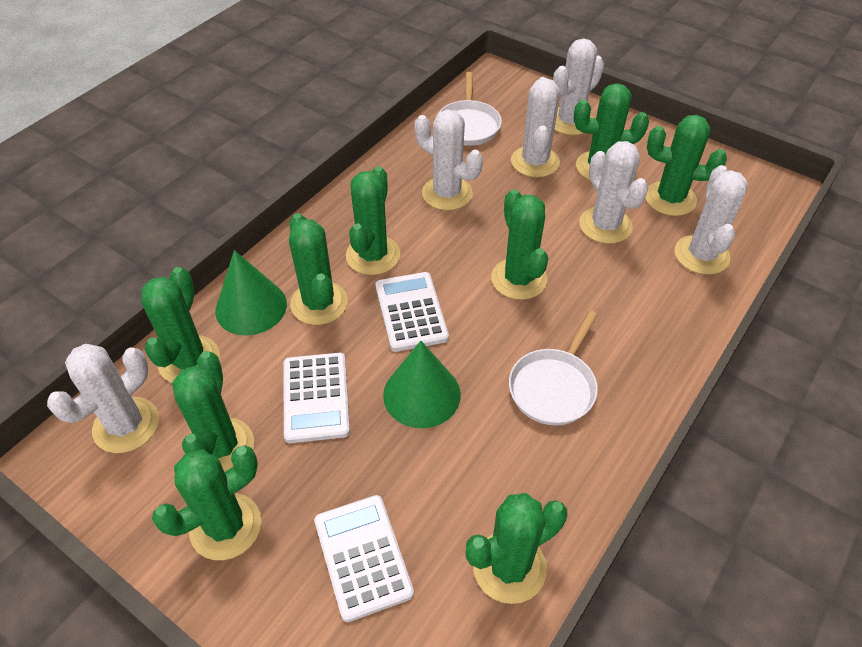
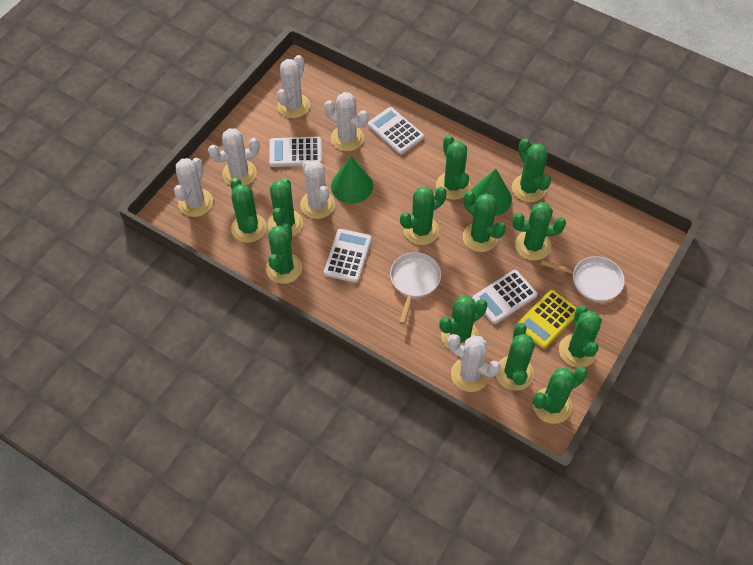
green cactus: [141,267,220,383] [152,446,261,560] [172,351,254,472] [289,213,348,325] [346,166,400,275] [465,493,567,604] [491,189,548,300] [574,83,649,181] [645,115,727,216] = 9 -> [230,178,267,243] [266,223,302,284] [268,178,303,237] [400,187,447,245] [436,135,470,200] [439,295,487,349] [463,191,506,252] [496,323,535,391] [512,138,551,202] [512,202,566,261] [533,366,588,424] [559,305,602,368] = 12
white calculator: [284,353,350,443] [314,495,414,622] [375,272,449,352] = 3 -> [269,137,322,167] [324,229,372,283] [367,107,424,155] [472,270,537,324] = 4
yellow calculator: none = 0 -> [517,290,576,349] = 1

